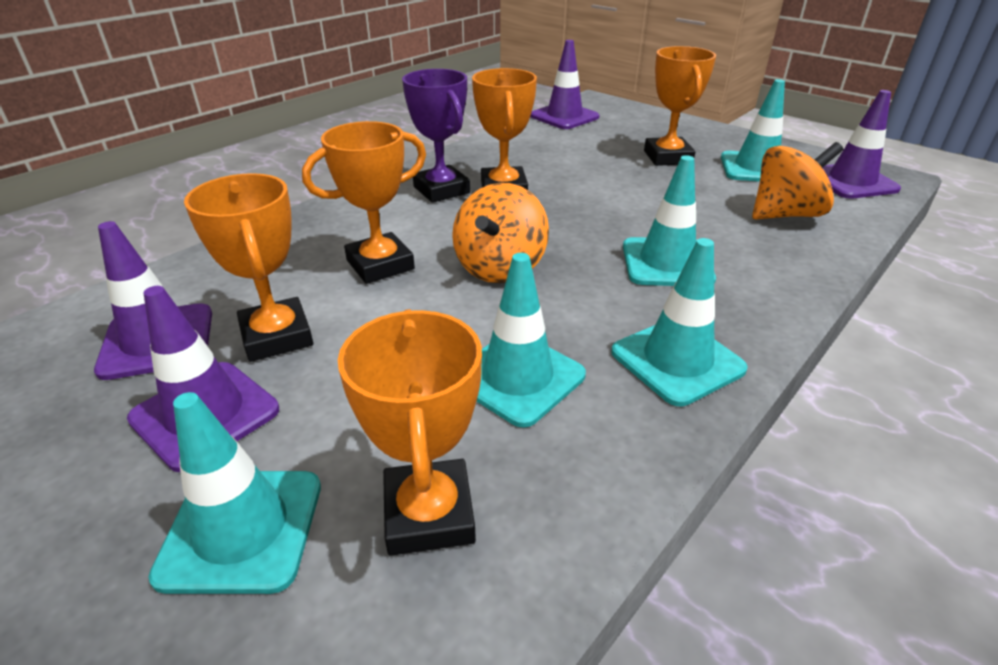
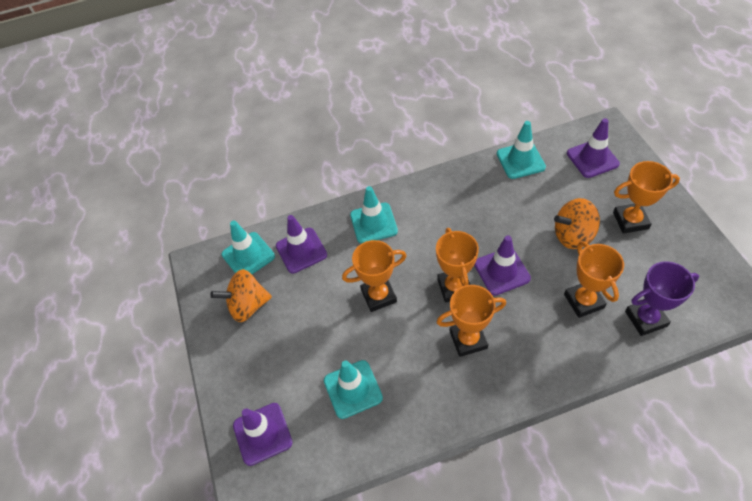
turquoise traffic cone: [149,392,321,594] [476,253,586,428] [611,238,748,406] [623,155,716,286] [721,79,785,182] = 5 -> [222,220,275,274] [324,360,383,419] [350,186,398,244] [497,121,546,179] = 4

